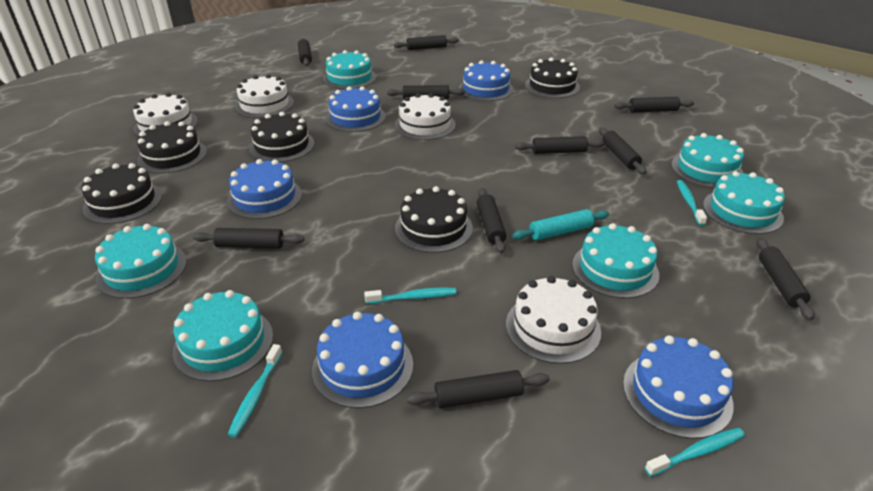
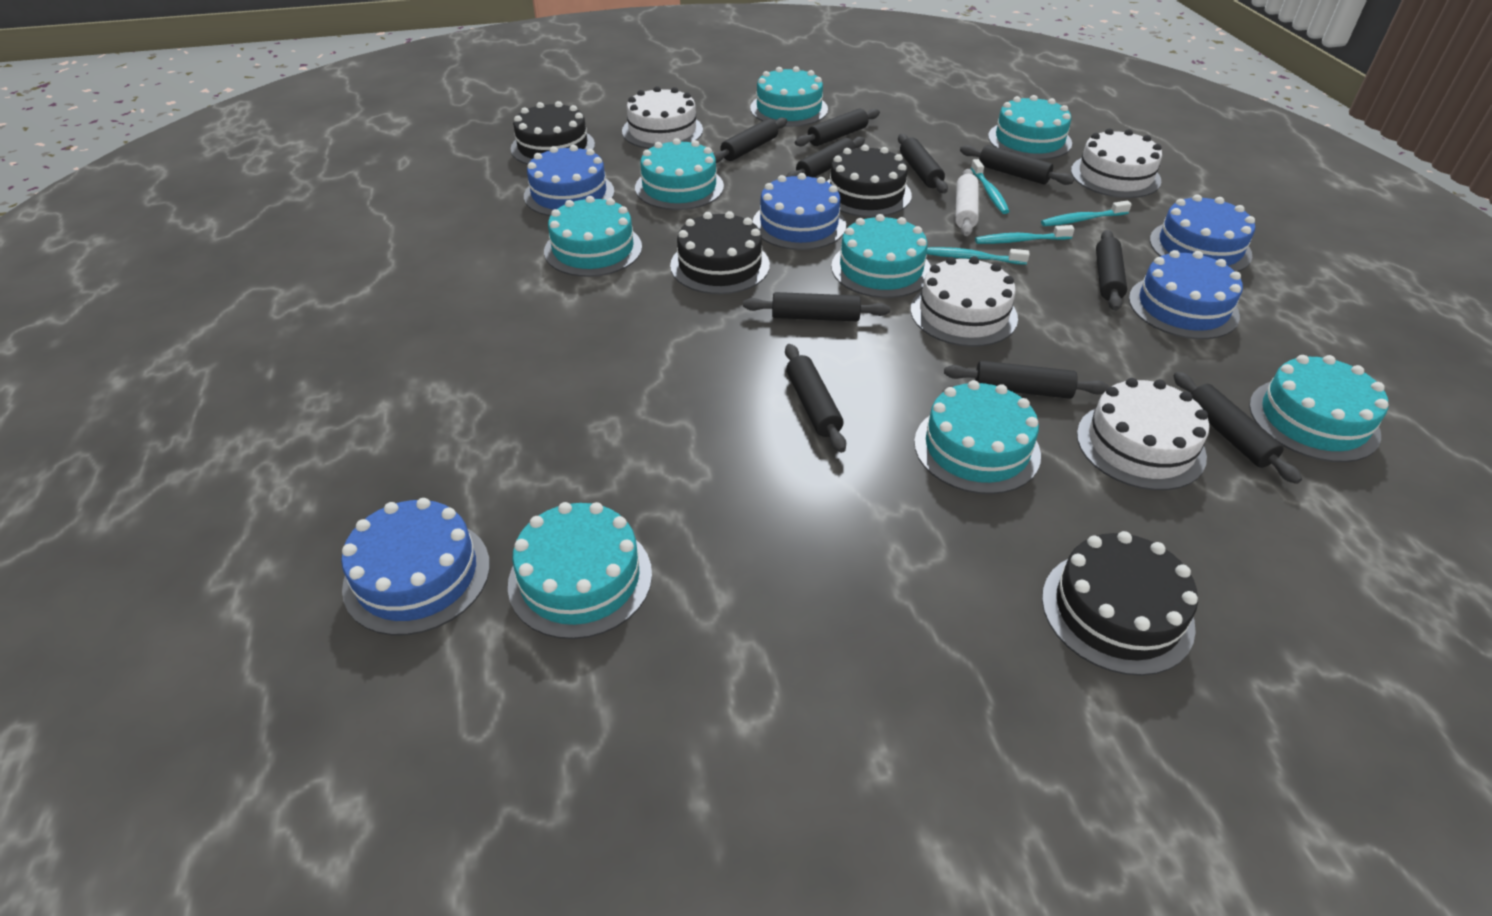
black cake: [81,163,162,224] [137,121,207,174] [249,112,314,162] [395,186,473,253] [525,58,580,98] = 5 -> [510,101,595,165] [670,211,770,294] [827,145,912,217] [1042,531,1198,676] = 4
turquoise cake: [95,224,186,299] [173,290,273,381] [323,50,376,89] [572,223,659,298] [671,133,744,188] [703,171,785,234] = 6 -> [508,502,652,639] [544,196,642,277] [635,138,724,210] [750,66,828,127] [831,214,931,298] [914,380,1041,494] [988,95,1072,160] [1249,355,1388,462] = 8
turquoise rolling pin: [512,209,609,240] = 1 -> none = 0
white rolling pin: none = 0 -> [955,169,979,236] = 1

